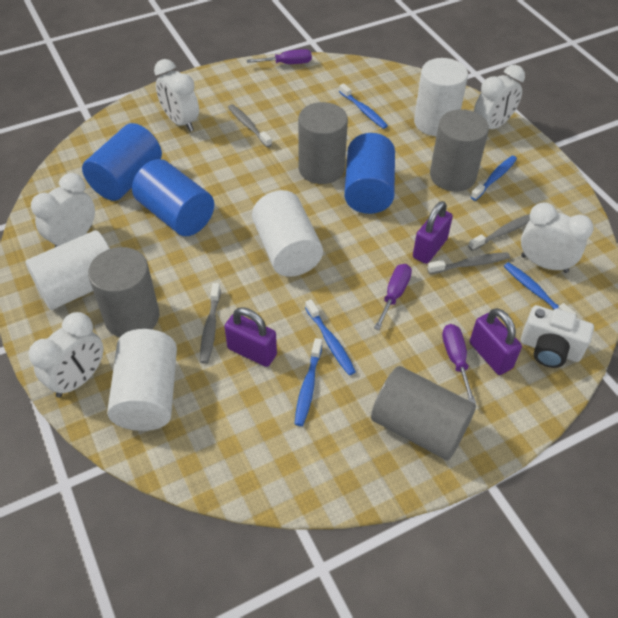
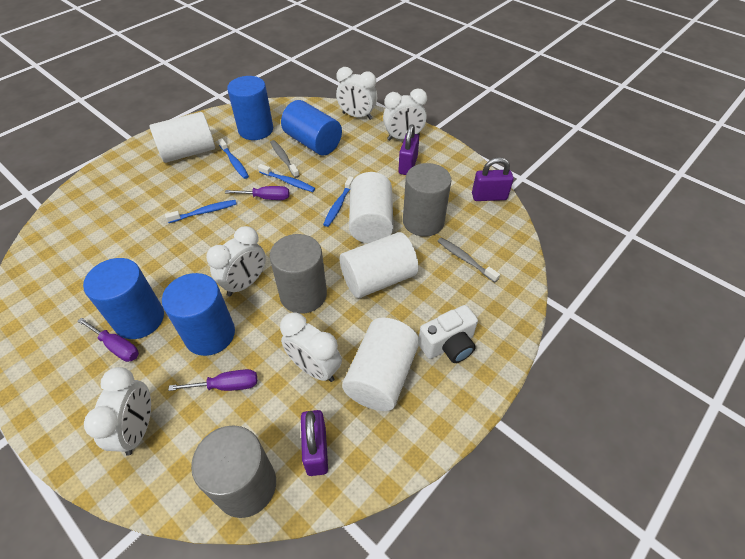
blue cylinder: [82,123,162,201] [132,159,214,236] [344,133,395,214] = 3 -> [83,258,164,339] [162,273,235,356] [227,76,273,140] [281,100,342,155] = 4
blue toothbrush: [295,338,322,426] [305,299,356,375] [339,83,388,129] [471,156,517,201] [504,262,576,315] = 5 -> [165,200,237,223] [218,138,249,179] [258,164,315,192] [323,176,354,227] = 4
grey cylinder: [88,247,159,337] [298,102,348,184] [371,366,476,460] [430,109,489,192] = 4 -> [191,425,276,518] [270,234,327,314] [403,163,452,237] = 3
grey toothbrush: [200,283,221,364] [228,104,272,148] [427,252,510,274] [468,214,530,251] = 4 -> [270,140,300,178] [438,237,500,282] = 2

